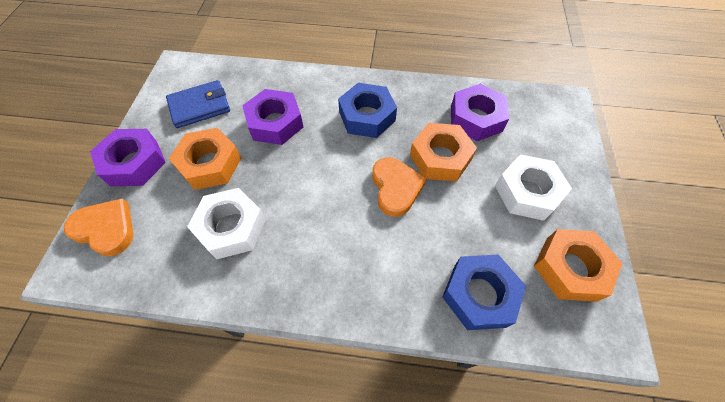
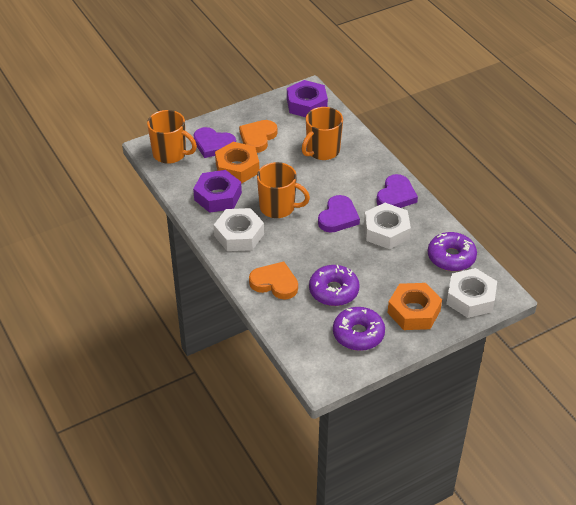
blue nut: [338,83,397,138] [442,255,526,330] = 2 -> none = 0
blue wallet: [166,80,230,128] = 1 -> none = 0
orange mug: none = 0 -> [147,110,197,164] [257,162,310,218] [302,107,343,160] = 3
orange nut: [169,128,241,190] [410,123,477,182] [534,229,623,302] = 3 -> [215,142,259,184] [388,283,442,330] = 2
purple donut: none = 0 -> [309,265,359,306] [333,307,385,351] [428,232,477,271] = 3
purple heart: none = 0 -> [194,127,236,158] [318,195,360,233] [376,174,418,208] = 3
purple nut: [90,129,166,186] [242,89,303,145] [451,84,509,141] = 3 -> [193,170,242,213] [287,80,328,117] = 2
white nut: [187,188,266,259] [495,154,572,221] = 2 -> [214,208,264,251] [364,203,411,249] [446,268,497,318] = 3

